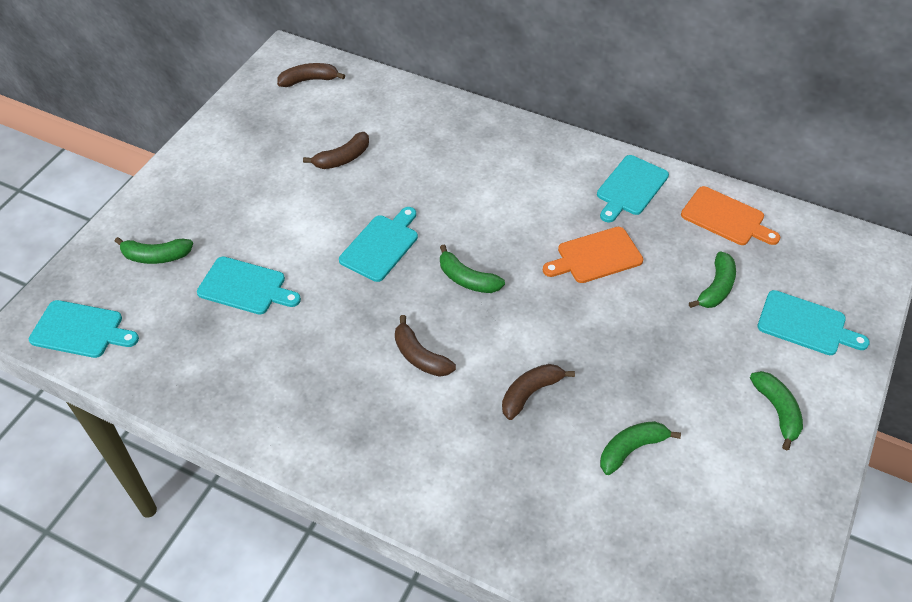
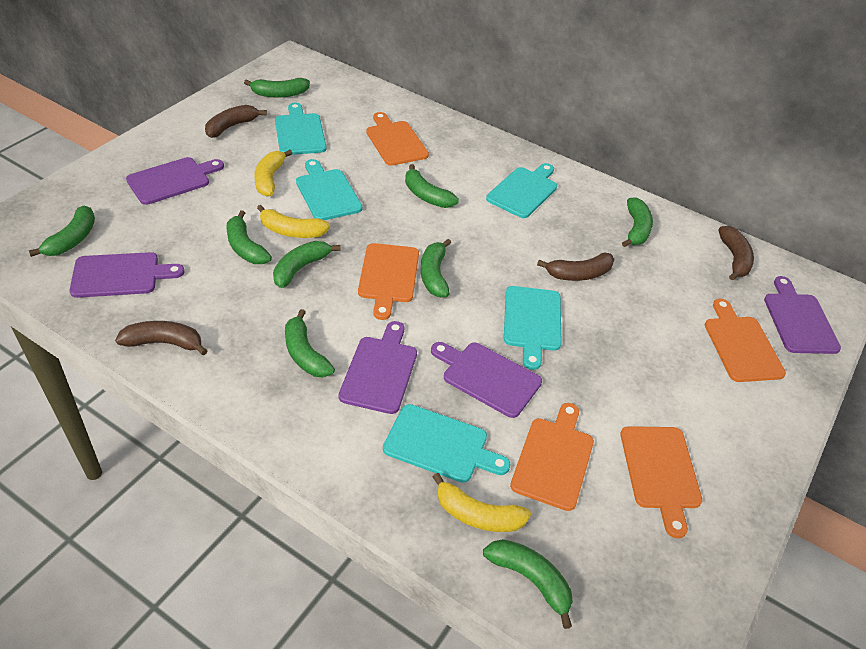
green banana: [115,237,193,264] [440,245,505,293] [600,421,681,475] [689,251,736,308] [750,371,803,450] = 5 -> [29,205,95,257] [226,210,272,264] [244,78,310,98] [273,241,341,288] [285,309,335,377] [405,164,459,208] [421,239,451,297] [483,539,573,629] [622,197,653,247] = 9
orange cutting board: [543,227,643,283] [681,186,781,245] = 2 -> [358,243,419,320] [366,112,429,166] [510,403,594,511] [621,426,702,538] [705,299,786,382] = 5
purple cutting board: none = 0 -> [69,252,185,298] [126,157,224,205] [339,321,417,414] [431,342,542,418] [764,276,841,354] = 5
yellow banana: none = 0 -> [254,150,293,197] [257,205,330,238] [433,473,531,532] = 3

